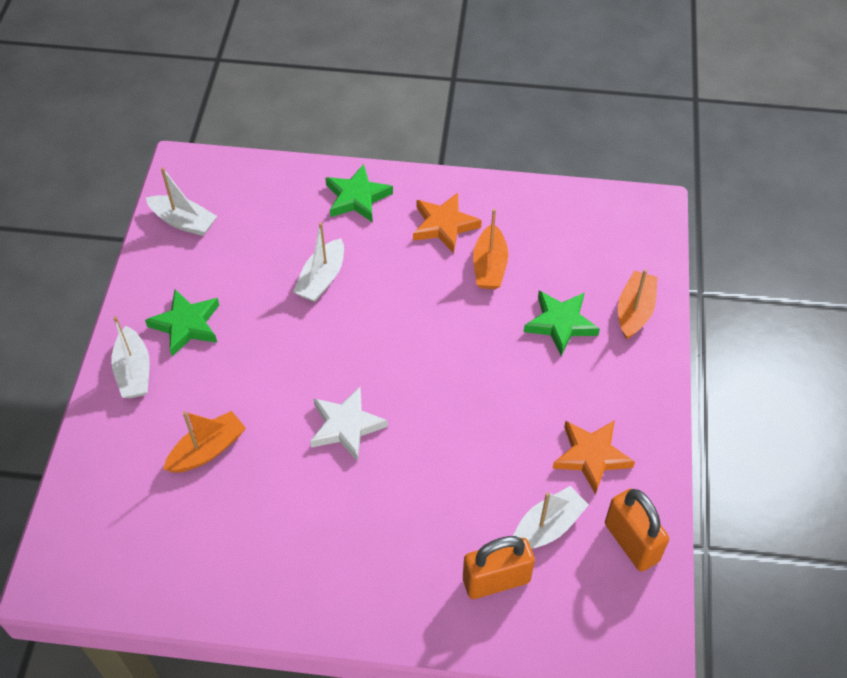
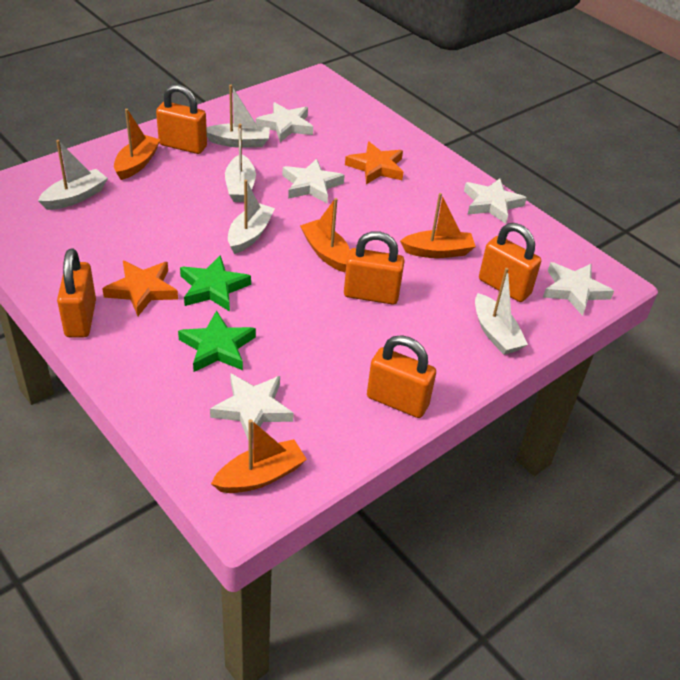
green star: [145,289,219,357] [325,164,393,223] [524,290,600,356] = 3 -> [178,310,256,372] [180,255,251,311] = 2
orange boat: [163,411,246,473] [473,209,508,289] [618,269,657,340] = 3 -> [114,109,161,180] [211,419,307,493] [300,198,350,272] [400,193,476,258] = 4
orange padlock: [463,536,535,599] [605,489,669,571] = 2 -> [57,249,96,337] [156,84,207,154] [344,231,405,305] [367,335,436,418] [479,223,541,302] = 5
white boat: [111,316,150,398] [146,167,217,236] [293,222,344,302] [513,486,589,549] = 4 -> [38,140,108,210] [207,85,270,148] [225,124,256,202] [228,180,275,254] [475,268,528,355] = 5
white star: [310,387,388,461] = 1 -> [210,373,294,441] [256,102,313,142] [282,158,345,203] [464,178,527,224] [543,262,614,316] = 5

